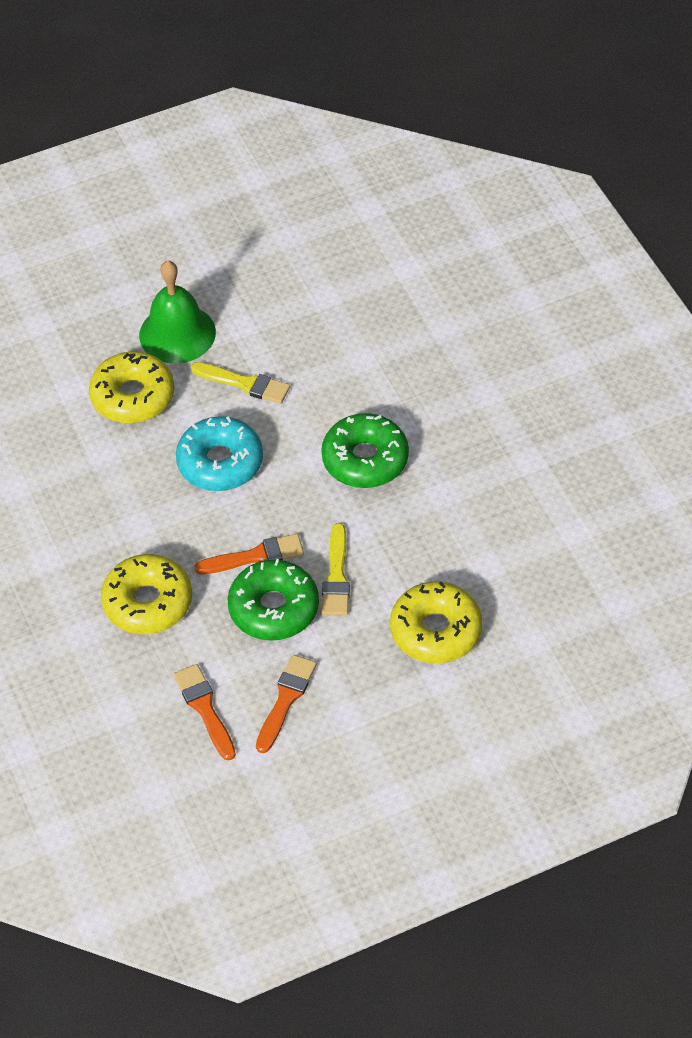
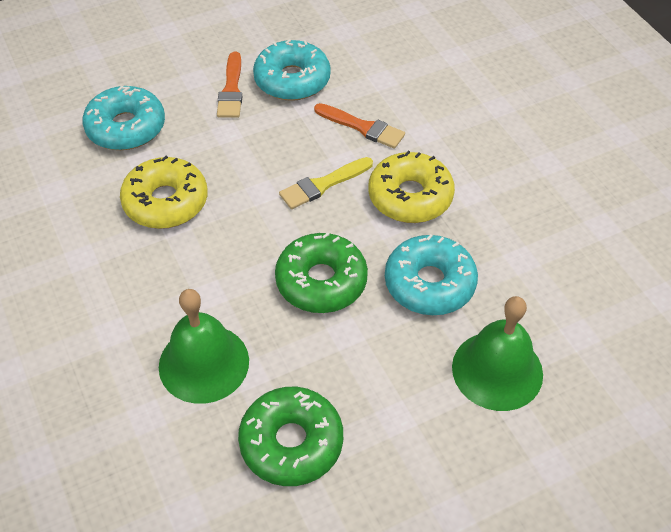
green bell: [139,261,216,364] = 1 -> [159,289,249,404] [452,296,543,411] = 2
orange brush: [174,664,236,760] [195,534,304,574] [256,655,317,753] = 3 -> [217,52,242,118] [314,103,405,149] = 2
turquoise donut: [176,416,263,491] = 1 -> [82,86,165,150] [253,39,331,101] [385,234,478,315] = 3
yellow brush: [191,362,290,404] [322,523,350,616] = 2 -> [279,157,373,209] = 1
yellow donut: [89,351,174,423] [101,554,192,634] [390,581,482,663] = 3 -> [120,156,207,229] [368,151,455,223] = 2

